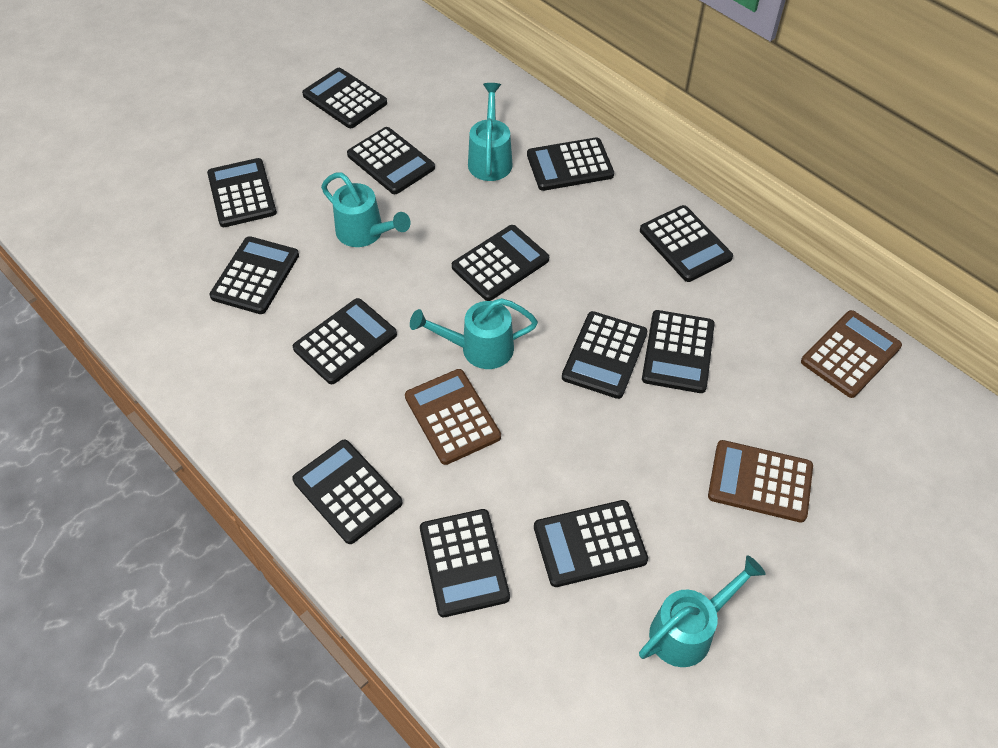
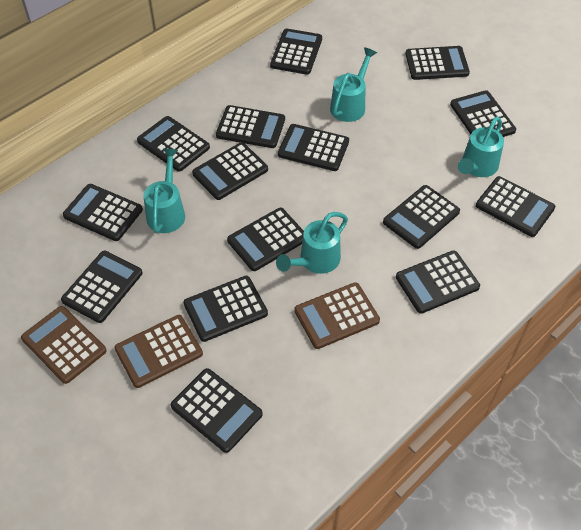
black calculator: [207,158,277,227] [210,236,299,314] [292,440,403,544] [293,298,397,384] [302,68,387,128] [347,127,435,194] [420,509,510,617] [452,225,549,301] [527,137,614,191] [534,500,648,587] [562,311,647,399] [640,205,733,282] [642,310,715,393] = 13 -> [61,251,142,323] [63,184,143,241] [137,116,210,172] [171,368,263,453] [184,276,268,342] [192,142,268,200] [216,105,285,148] [227,208,304,271] [270,28,322,75] [278,124,349,171] [383,185,460,249] [396,250,480,314] [405,46,470,80] [450,90,516,137] [476,176,555,237] = 15

